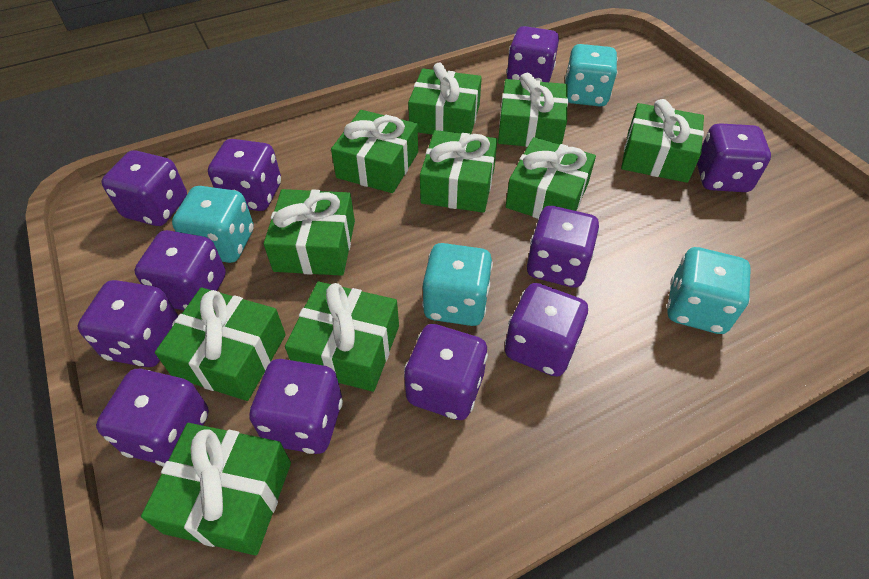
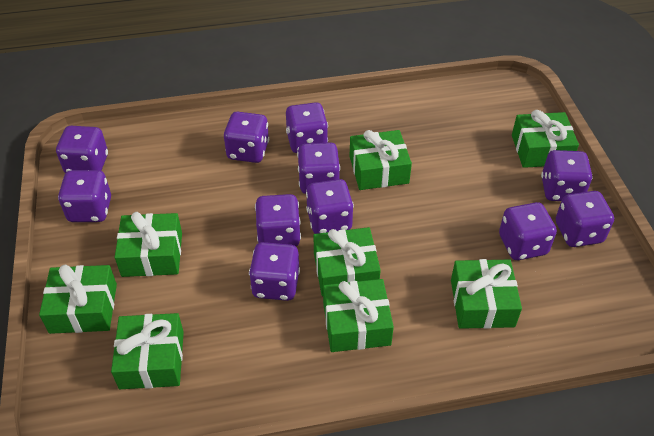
green gift: [141,423,291,555] [155,288,286,401] [264,189,355,276] [285,282,399,392] [331,110,418,193] [408,63,482,135] [420,130,497,213] [498,73,568,147] [506,137,596,219] [621,99,704,183] = 10 -> [39,265,117,334] [111,313,184,389] [115,212,182,277] [313,227,381,296] [323,279,394,352] [350,130,412,190] [451,259,522,329] [512,110,579,168] = 8
turquoise dice: [172,186,254,263] [422,243,493,326] [565,44,618,106] [667,247,751,334] = 4 -> none = 0

